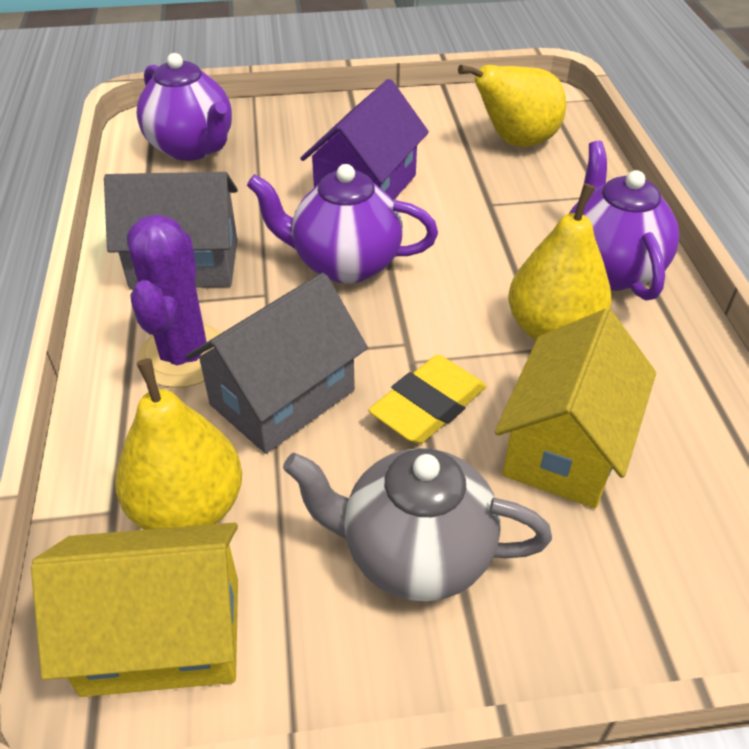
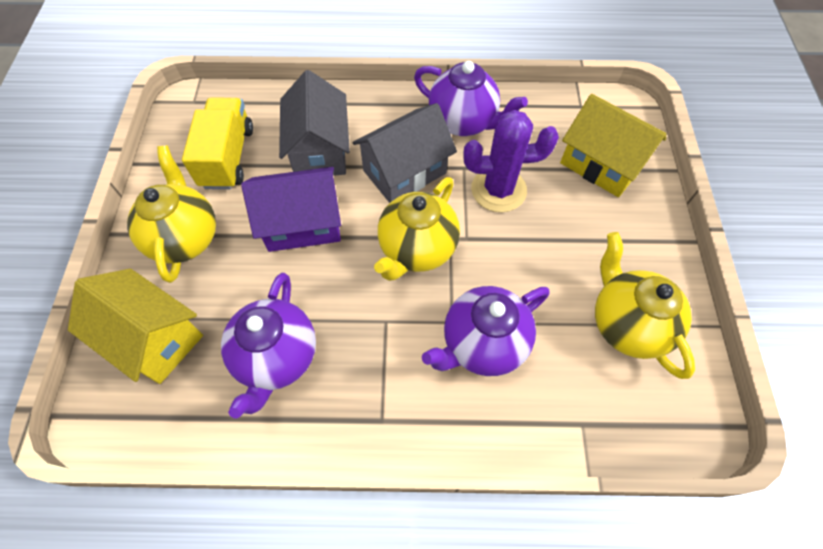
grey teapot: [283,448,552,601] = 1 -> none = 0
yellow eraser: [369,355,486,444] = 1 -> none = 0
yellow pear: [115,358,242,530] [458,65,566,147] [508,183,612,340] = 3 -> none = 0
yellow teapot: none = 0 -> [127,146,216,283] [374,177,460,281] [595,232,695,379] = 3
yellow truck: none = 0 -> [182,98,253,190] = 1

